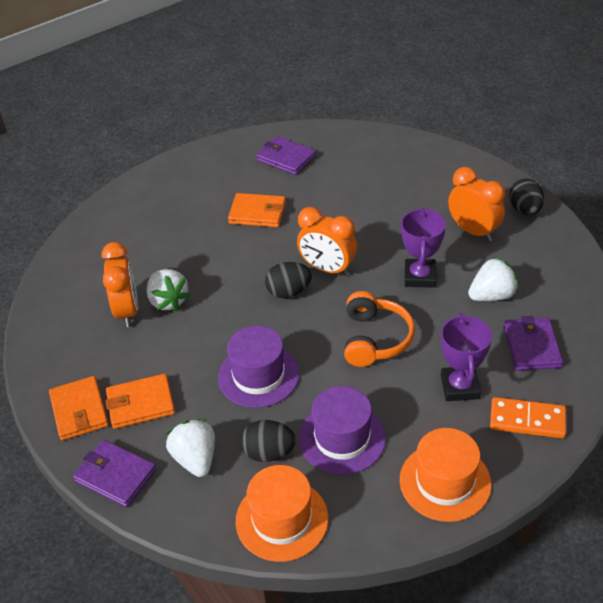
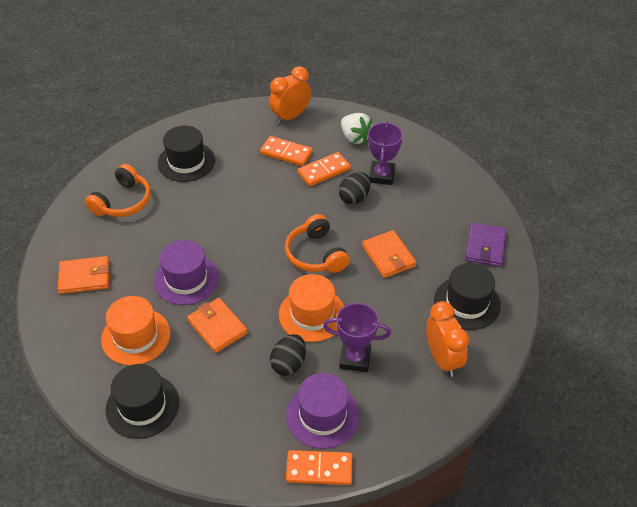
black egg: [240,420,296,462] [265,262,312,298] [509,179,544,215] = 3 -> [270,334,306,376] [339,172,371,205] = 2
black hat: none = 0 -> [106,364,179,439] [158,125,215,182] [434,263,501,330] = 3
orange clock: [102,242,138,327] [297,207,357,276] [448,167,505,242] = 3 -> [269,66,311,124] [426,301,469,377] = 2
orange domino: [490,397,566,438] = 1 -> [260,136,313,166] [286,450,352,485] [298,152,351,186] = 3
orange headphones: [344,291,415,367] = 1 -> [85,164,150,217] [285,214,350,273] = 2
purple wallet: [73,440,156,508] [256,136,316,175] [504,316,563,371] = 3 -> [465,223,507,267] = 1
white strawberry: [147,269,190,311] [166,419,215,477] [468,256,519,301] = 3 -> [341,113,373,144] = 1

